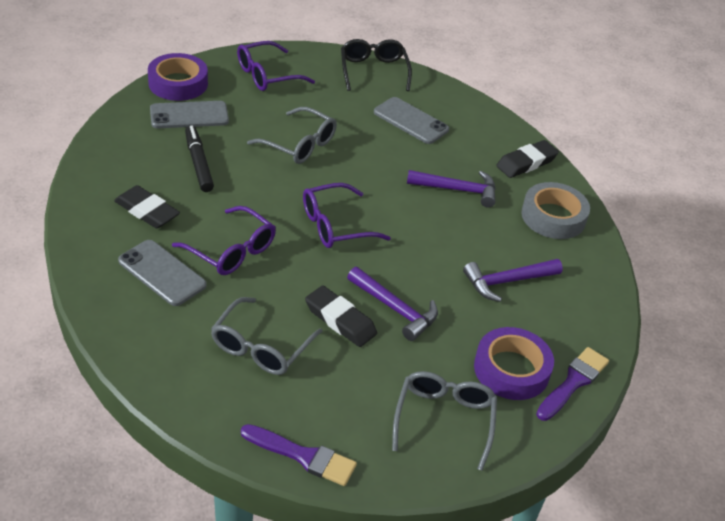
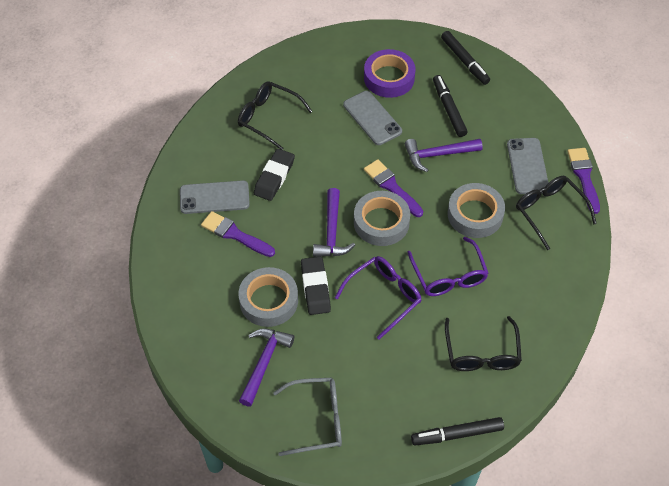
black eraser: [114,185,180,228] [305,286,377,347] [496,140,559,178] = 3 -> [254,149,295,201] [301,257,331,315] = 2
black glasses: [341,39,412,91] = 1 -> [238,81,313,150] [445,316,522,371] [516,176,597,250] = 3
black marker: [185,126,214,192] = 1 -> [411,417,504,445] [433,75,468,137] [441,31,490,85] = 3
grey glasses: [211,297,322,375] [247,107,337,164] [392,371,497,471] = 3 -> [273,378,342,456] = 1
grey tape: [521,182,590,239] = 1 -> [238,267,298,327] [354,191,410,246] [447,183,505,238] = 3
purple brush: [241,424,357,486] [536,347,609,421] = 2 -> [201,211,275,257] [364,159,423,217] [567,148,600,214] = 3
purple glasses: [172,206,276,275] [237,41,315,91] [303,183,391,248] = 3 -> [335,256,421,339] [407,237,489,296] = 2
purple tape: [148,53,208,101] [474,327,554,400] = 2 -> [364,49,415,98] = 1

